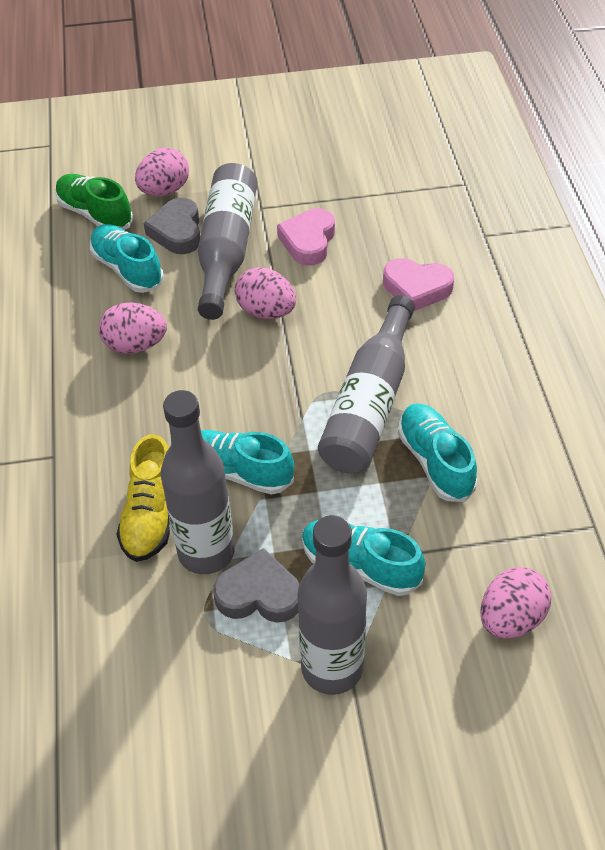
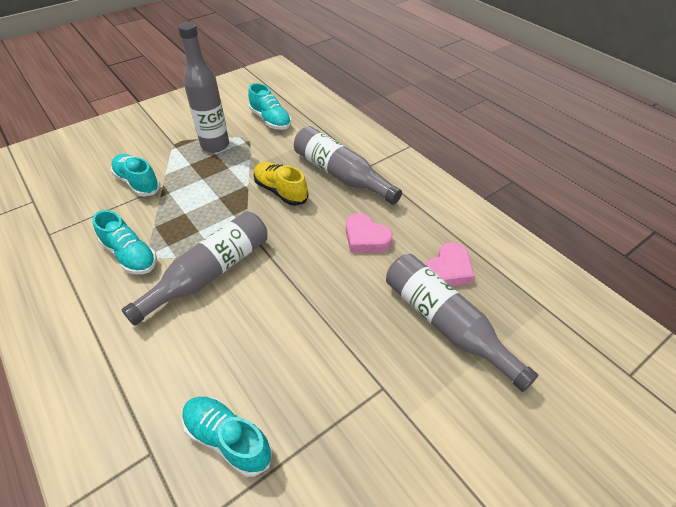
green shoe: [55,174,133,230] = 1 -> none = 0
grey heart: [143,198,200,254] [213,548,300,623] = 2 -> none = 0
pink egg: [99,302,167,354] [135,148,189,196] [235,267,296,319] [480,567,551,639] = 4 -> none = 0

